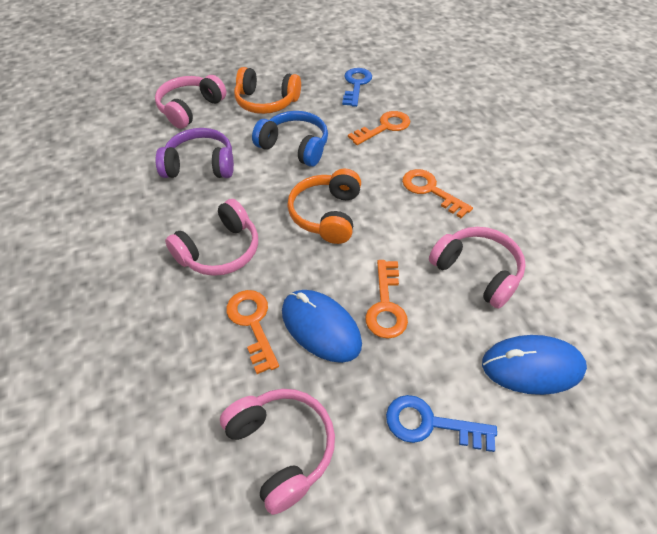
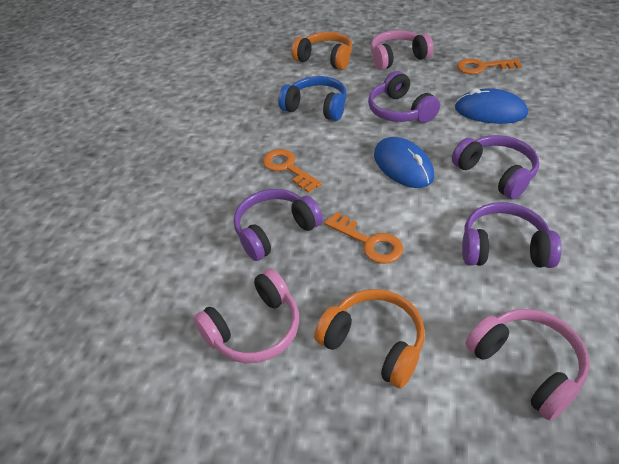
blue key: [342,68,372,107] [386,395,497,452] = 2 -> none = 0
orange key: [226,290,279,374] [348,111,410,145] [365,260,408,338] [402,169,473,218] = 4 -> [263,149,322,193] [324,212,403,264] [457,58,522,74] = 3
pink headphones: [155,75,226,129] [165,199,258,276] [220,389,335,515] [429,227,526,309] = 4 -> [194,268,299,363] [370,30,434,70] [465,309,590,421] = 3
purple headphones: [156,128,234,178] = 1 -> [233,189,323,261] [368,71,440,123] [452,135,539,199] [462,202,562,268] = 4

